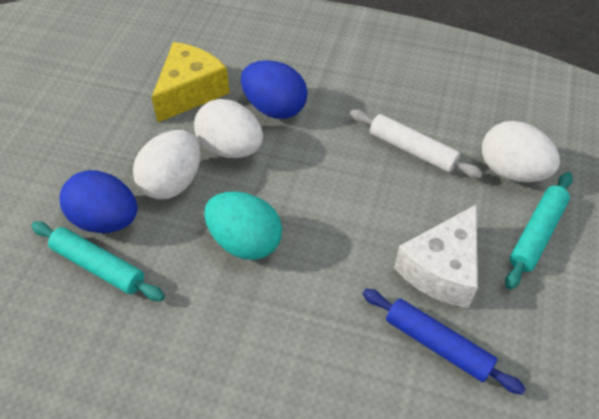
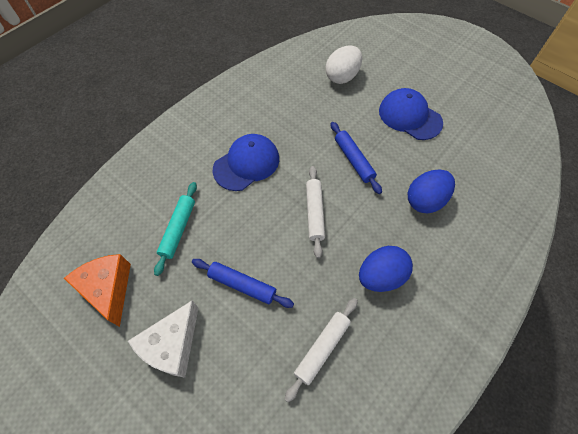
blue cap: none = 0 -> [213,134,279,191] [379,88,443,140] = 2
blue rolling pin: [362,289,526,395] = 1 -> [192,259,294,308] [331,122,382,194] = 2
orange cheese: none = 0 -> [64,254,131,327] = 1
turquoise egg: [204,192,282,260] = 1 -> none = 0
turquoise rolling pin: [31,221,165,301] [505,172,573,290] = 2 -> [154,182,197,276] = 1
white egg: [133,130,201,199] [194,99,263,158] [482,121,560,182] = 3 -> [326,45,362,84] = 1
white rolling pin: [350,110,483,178] = 1 -> [284,298,358,402] [306,166,325,258] = 2
yellow cheese: [151,42,230,122] = 1 -> none = 0

